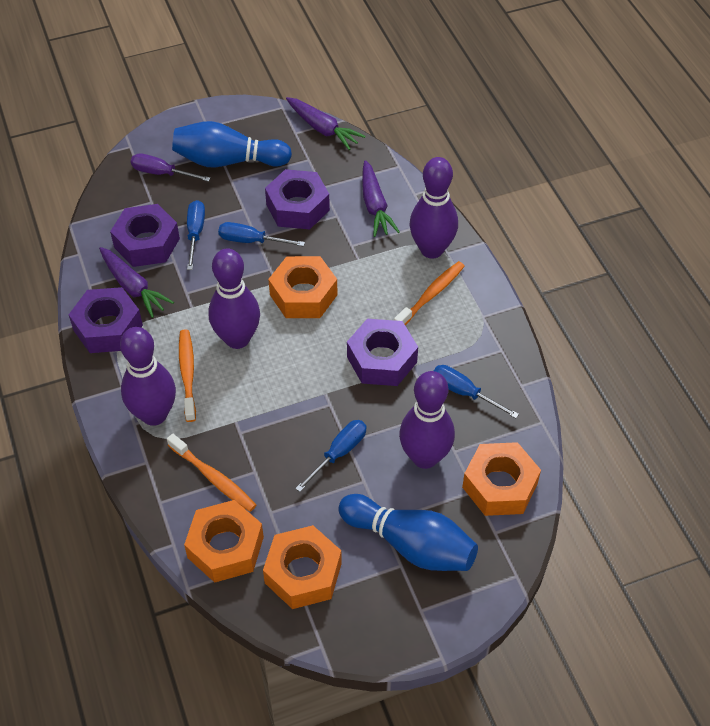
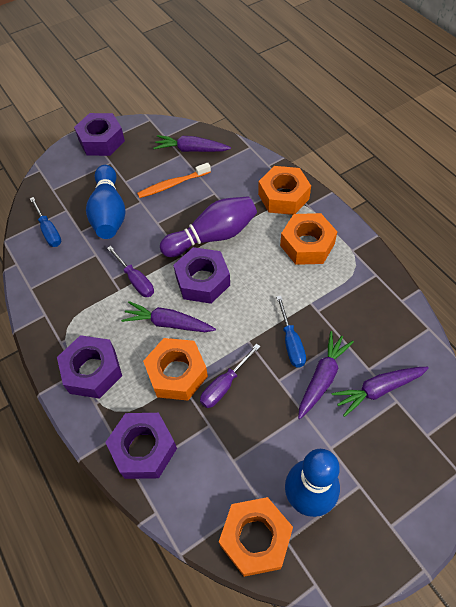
blue screwdriver: [187,200,205,270] [218,222,305,246] [295,420,367,492] [434,365,519,418] = 4 -> [30,197,61,247] [276,295,306,367] = 2
orange toothbrush: [167,434,256,512] [179,329,196,422] [394,261,465,325] = 3 -> [137,163,211,198] = 1
purple bowling pin: [120,327,176,426] [208,249,260,349] [399,371,455,469] [409,157,458,258] = 4 -> [160,196,257,257] = 1
purple carrot: [99,247,174,318] [286,97,365,150] [362,160,400,237] = 3 -> [121,301,216,332] [153,135,231,152] [298,331,354,419] [332,367,429,417] = 4
purple screwdriver: [131,153,210,182] = 1 -> [107,246,154,297] [200,344,261,408] = 2

